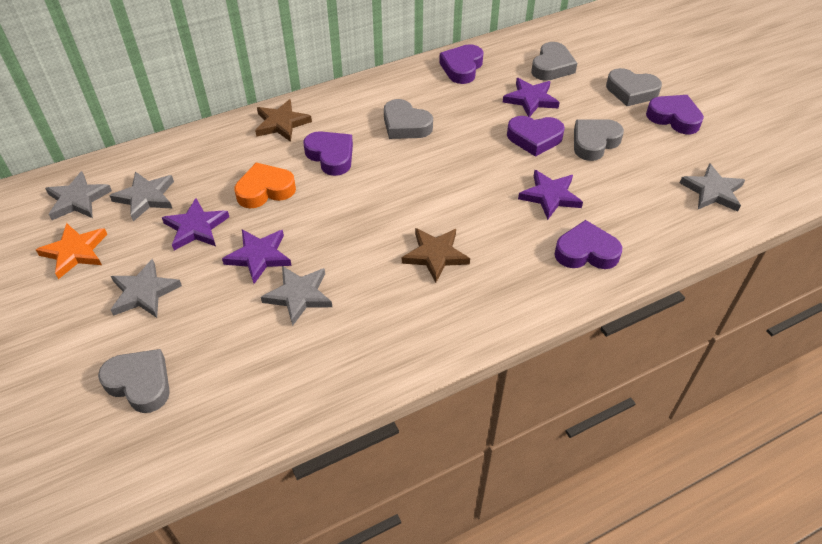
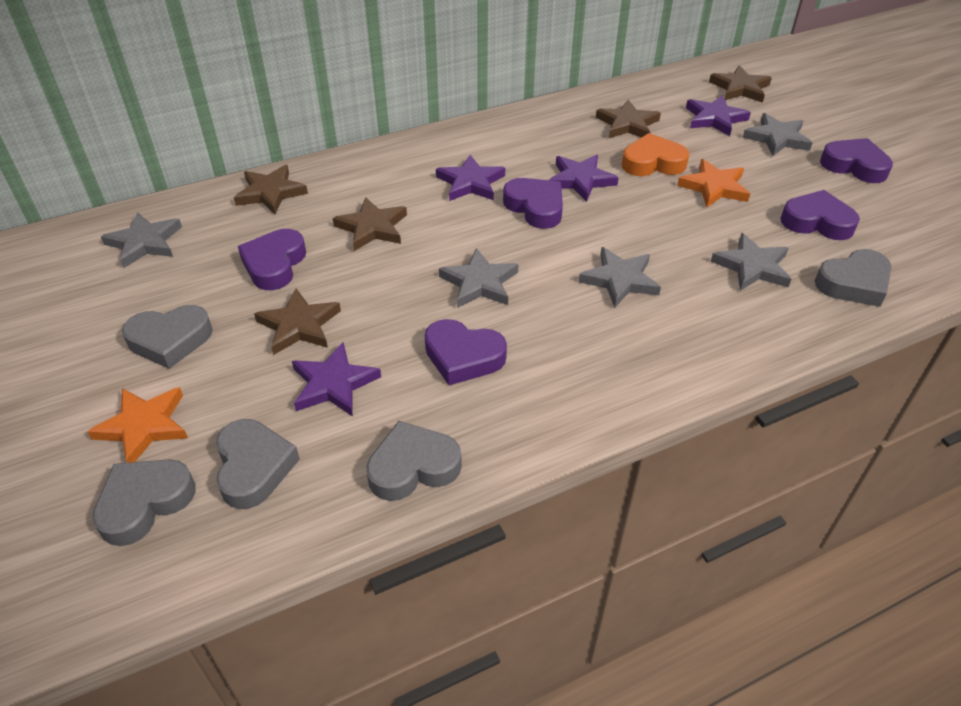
brown star: [255,99,312,142] [402,228,470,283] = 2 -> [234,165,308,214] [254,288,341,355] [333,197,407,251] [596,100,661,138] [709,65,772,103] = 5
orange star: [36,223,108,279] = 1 -> [87,387,188,463] [677,159,750,207] = 2

